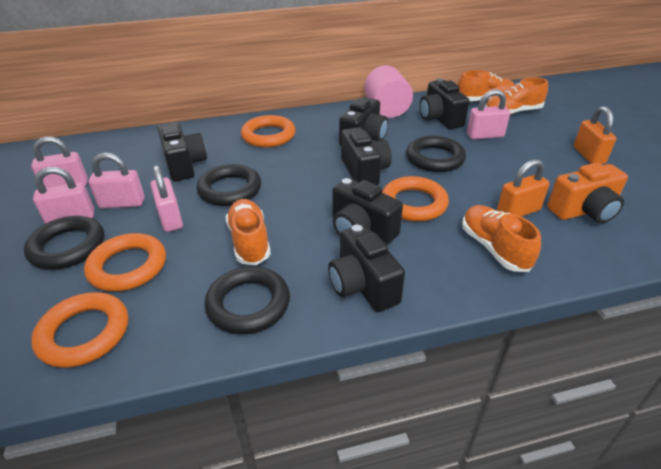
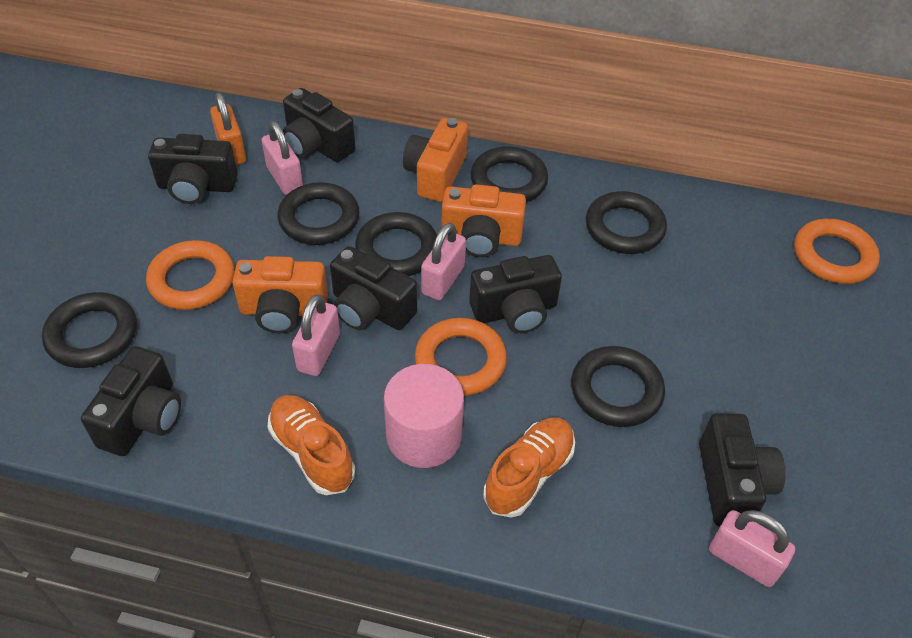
black ring: [24,216,104,269] [197,164,261,206] [205,266,290,334] [406,136,466,172] = 4 -> [42,292,137,368] [278,182,359,245] [355,212,437,276] [470,146,548,202] [571,346,665,427] [586,191,667,254] = 6
orange camera: [547,163,628,223] = 1 -> [232,256,328,333] [403,118,468,202] [441,184,526,257] = 3
orange padlock: [497,159,550,217] [574,106,616,164] = 2 -> [210,93,246,165] = 1
orange ring: [31,292,128,368] [84,233,166,292] [241,115,295,148] [382,176,449,222] = 4 -> [146,240,234,310] [415,318,507,396] [794,219,880,284] = 3
orange shoe: [226,199,271,265] [458,70,515,101] [462,205,541,272] [485,78,548,115] = 4 -> [268,395,355,495] [483,417,575,518] = 2
pink padlock: [31,137,88,188] [33,167,94,224] [88,153,145,208] [151,165,183,232] [467,89,510,139] = 5 -> [262,121,303,195] [292,294,340,376] [421,223,466,300] [709,510,795,587] = 4

